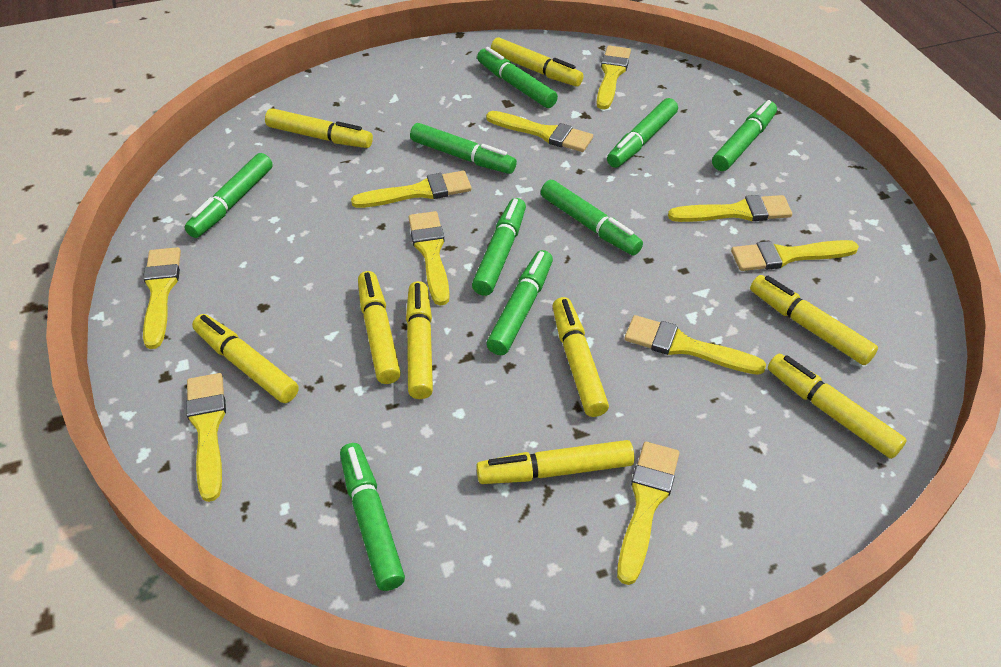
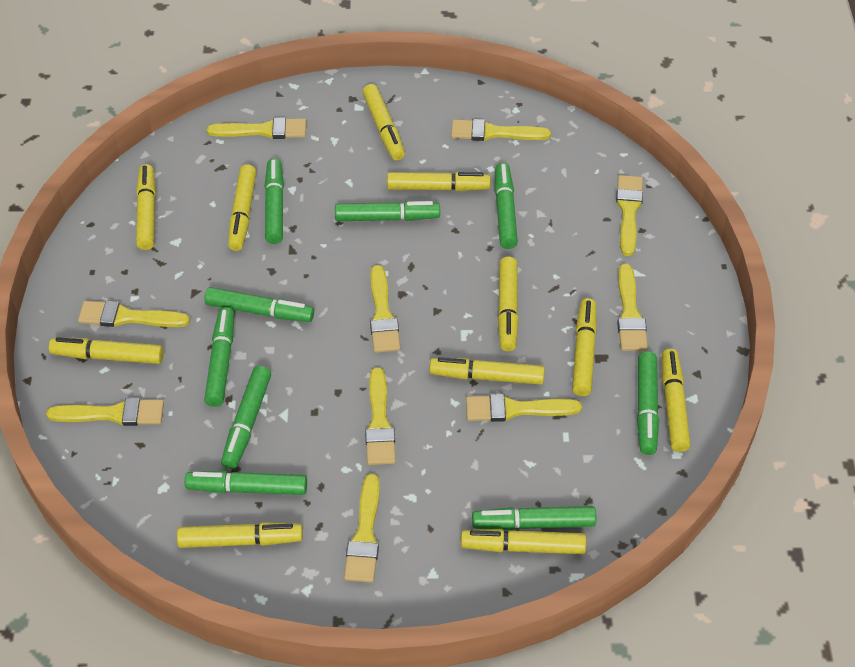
yellow marker: [192,314,299,403] [265,108,373,148] [358,271,401,384] [406,281,433,399] [476,440,634,484] [491,37,584,87] [552,297,609,417] [750,275,878,365] [768,354,907,459] = 9 -> [49,337,164,364] [136,164,156,250] [177,522,303,548] [228,164,257,251] [362,84,405,160] [387,172,491,191] [429,357,545,385] [461,529,586,554] [498,257,519,351] [572,298,597,396] [662,348,691,452] = 11

